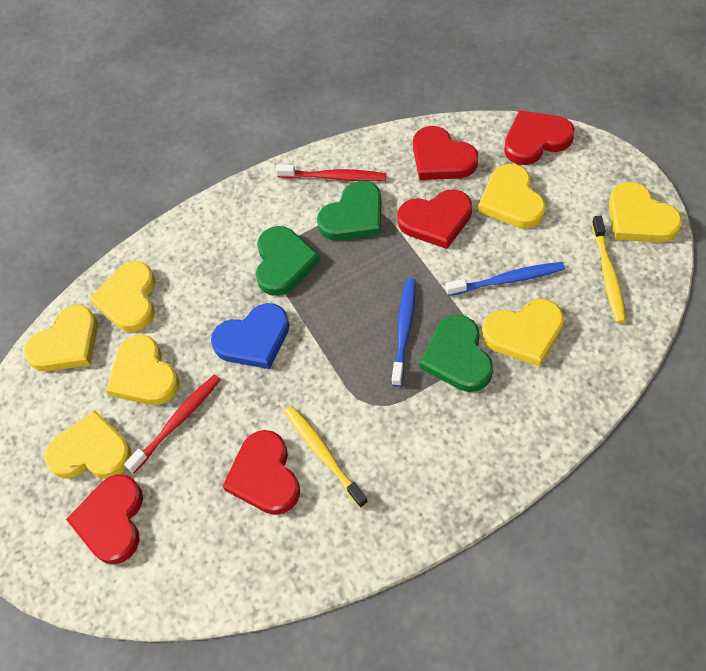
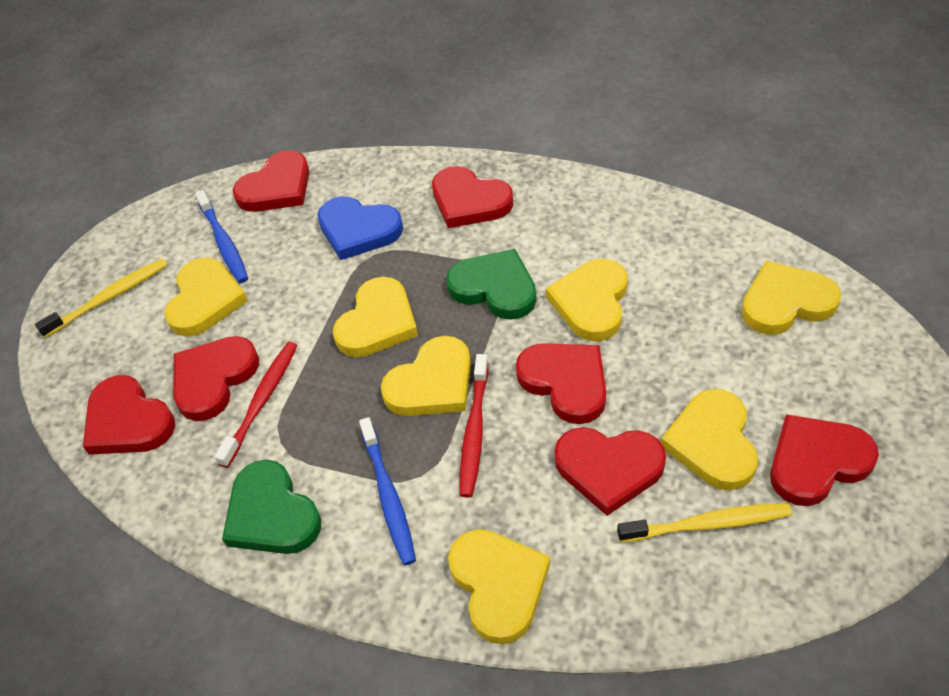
green heart: [256,226,320,296] [317,181,382,241] [420,315,493,392] = 3 -> [222,460,321,554] [446,249,537,320] = 2
red heart: [66,474,143,564] [223,430,300,515] [397,189,472,249] [413,126,478,180] [504,110,574,165] = 5 -> [83,375,175,455] [173,336,259,421] [233,150,310,212] [432,166,513,228] [516,343,606,424] [554,427,666,516] [770,414,879,506] = 7

